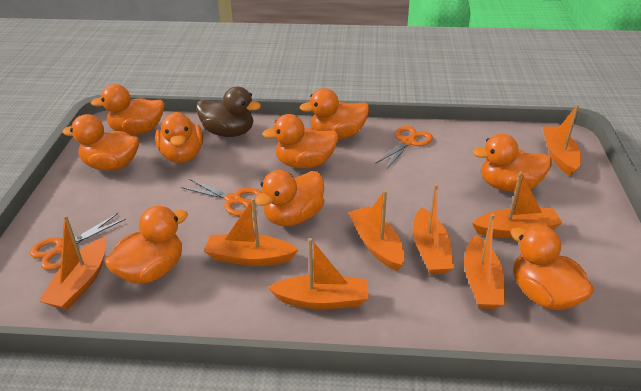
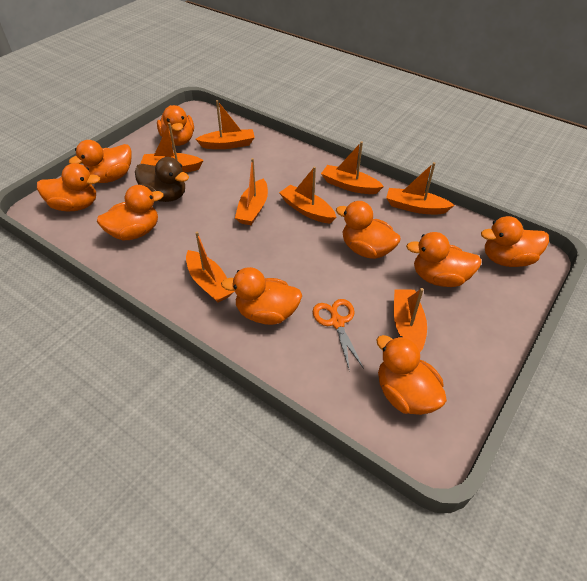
orange scissors: [30,213,126,270] [181,179,262,216] [375,126,433,169] = 3 -> [313,299,364,372] = 1

